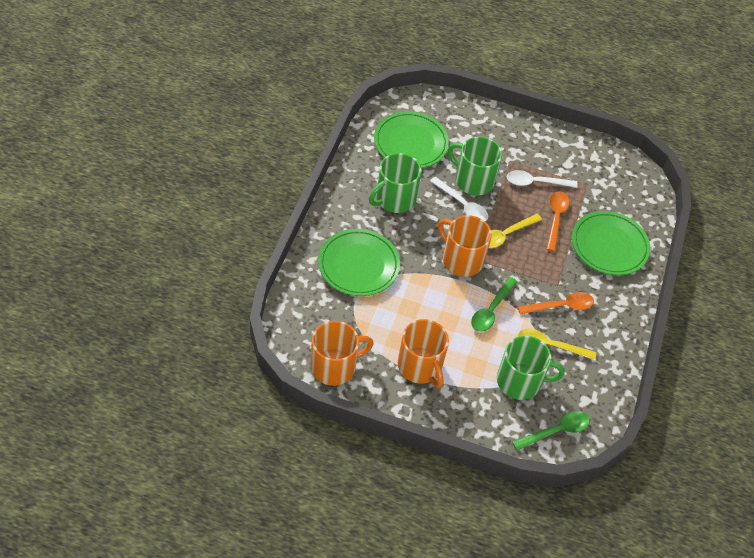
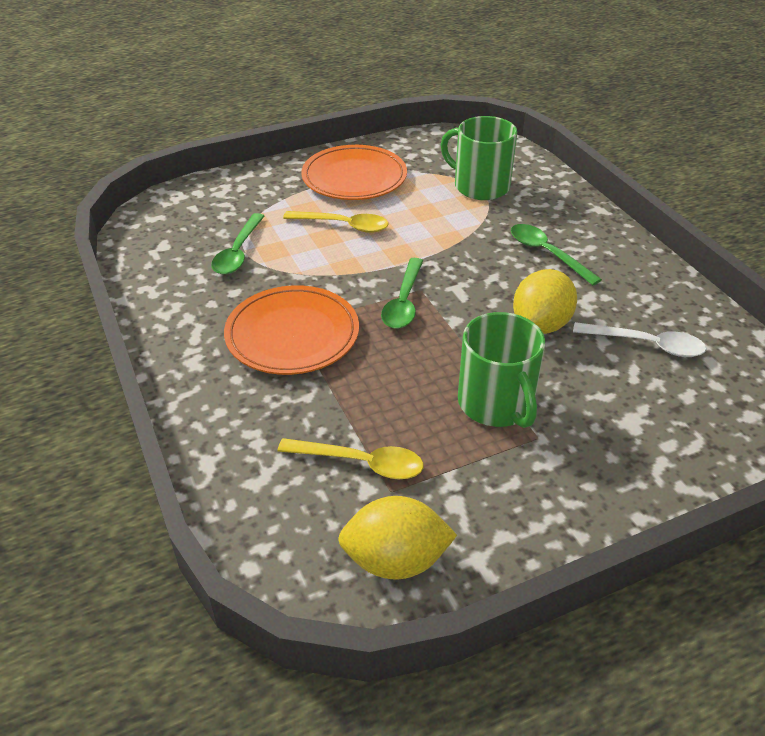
green mug: [369,153,422,213] [448,136,502,196] [497,336,565,400] = 3 -> [441,116,517,200] [458,312,545,428] = 2
green plate: [318,229,400,296] [374,111,449,168] [572,211,650,275] = 3 -> none = 0
green spoon: [471,277,517,332] [512,411,590,450] = 2 -> [212,213,264,275] [381,258,423,329] [511,224,602,285] = 3
orange mug: [310,321,374,386] [398,319,449,388] [438,215,492,277] = 3 -> none = 0
orange plate: none = 0 -> [224,285,359,375] [301,145,407,200] = 2
orange spoon: [518,292,594,315] [547,192,569,252] = 2 -> none = 0
white spoon: [430,177,488,221] [507,170,578,188] = 2 -> [573,322,706,357] = 1
yellow lemon: none = 0 -> [338,496,457,580] [513,269,577,334] = 2

